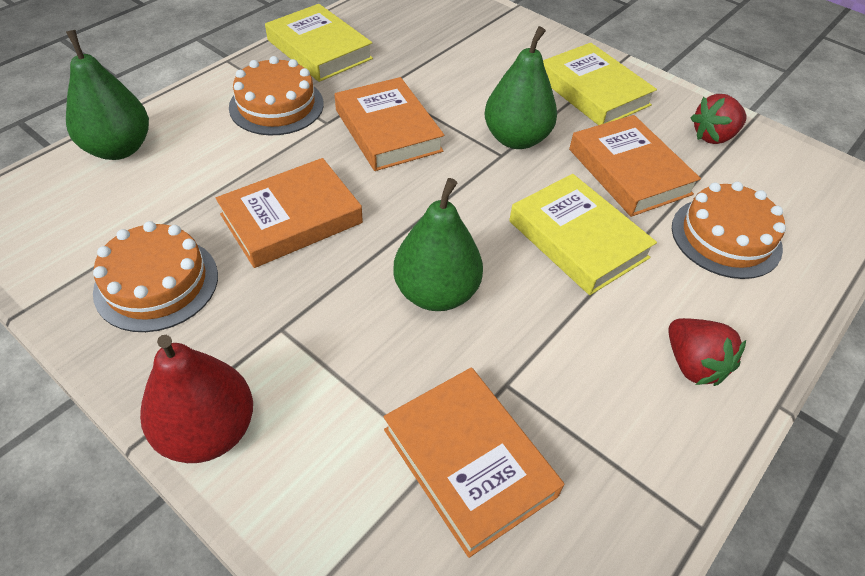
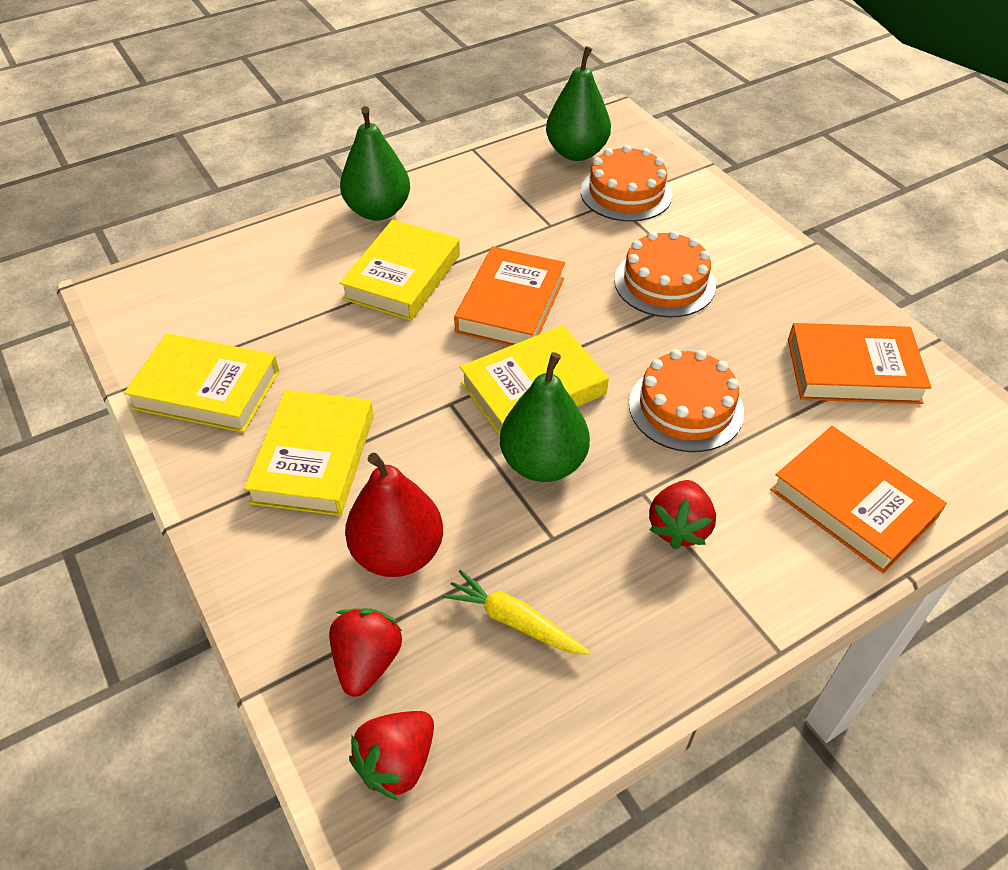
orange book: [216,158,363,268] [335,77,445,171] [383,367,564,558] [569,115,701,217] = 4 -> [454,246,565,346] [770,426,947,574] [788,323,931,404] = 3
red strawberry: [668,318,746,386] [691,94,747,144] = 2 -> [329,608,402,697] [349,711,434,800] [649,480,716,549] = 3
yellow book: [265,4,373,82] [509,174,657,295] [543,43,657,125] = 3 -> [124,333,279,433] [244,390,374,516] [340,220,460,321] [460,325,609,436] = 4
yellow carrot: none = 0 -> [442,570,590,655] = 1

